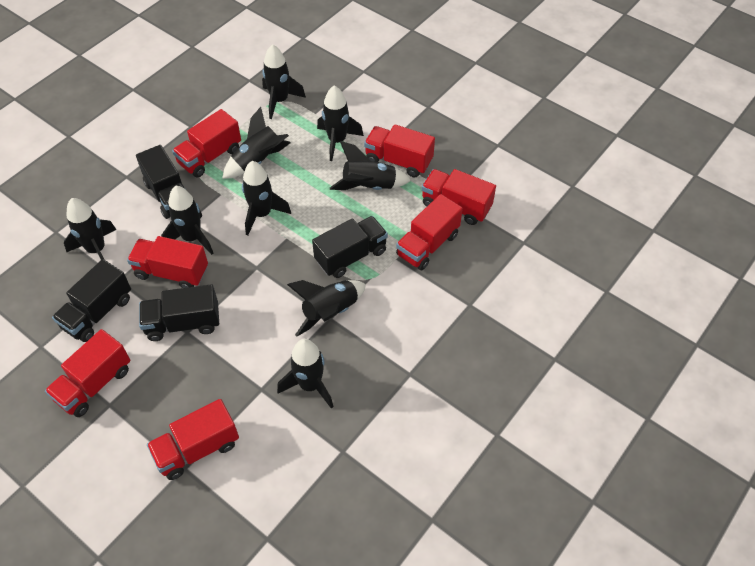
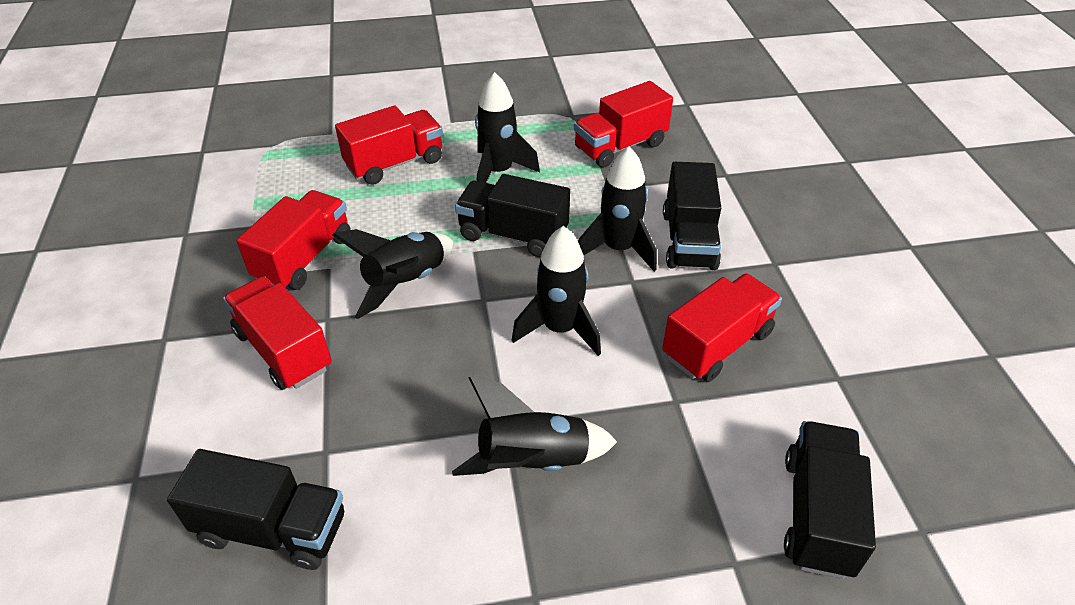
black rocket: [64,198,116,260] [161,186,213,255] [222,107,291,179] [242,161,291,235] [262,44,306,119] [277,339,333,409] [287,280,366,337] [317,85,364,161] [330,141,411,190] = 9 -> [332,229,453,319] [452,377,617,476] [475,72,540,183] [512,226,601,356] [578,147,657,272] = 5
red truck: [45,329,130,417] [127,236,208,288] [147,399,239,480] [172,109,241,177] [364,124,435,178] [396,194,463,270] [421,169,496,225] = 7 -> [223,276,332,390] [236,190,351,290] [335,106,443,185] [574,81,673,168] [662,274,782,382] = 5

